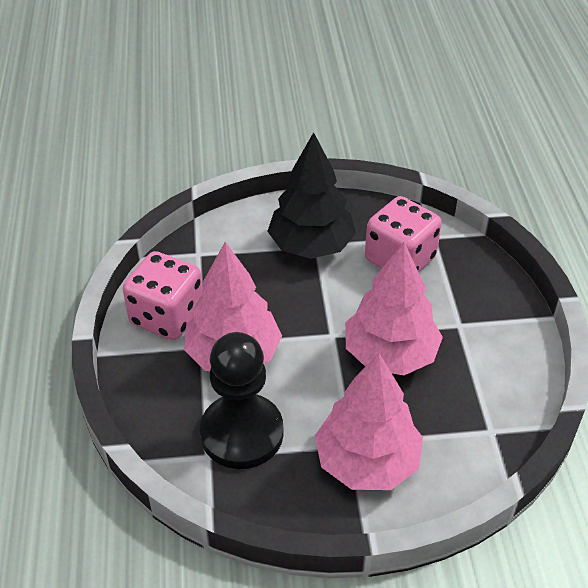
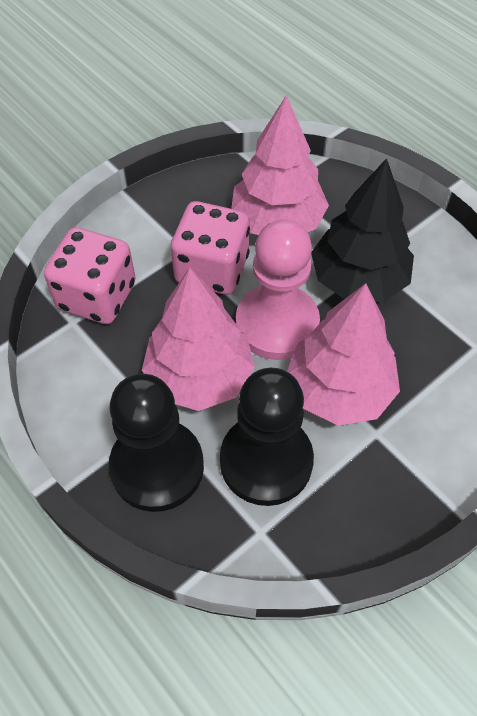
black pawn: [200,332,284,469] = 1 -> [109,374,204,512] [220,368,314,506] = 2
pink pawn: none = 0 -> [236,219,320,360] = 1

